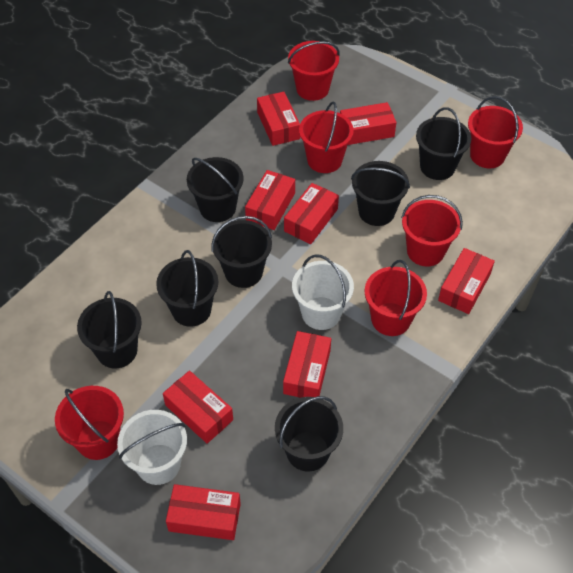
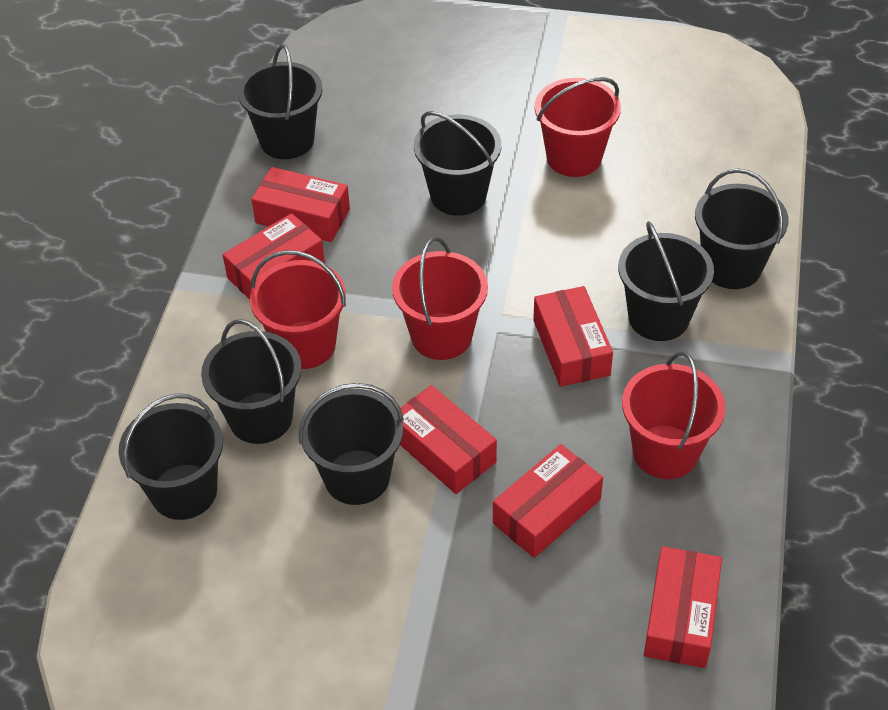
red box: [163,371,233,444] [166,484,241,540] [245,170,295,230] [257,92,300,146] [283,331,331,398] [284,183,339,244] [340,102,396,145] [438,248,495,314] = 8 -> [223,213,325,299] [252,167,350,242] [400,385,497,494] [493,444,603,558] [533,286,613,387] [644,546,722,668] = 6
red bucket: [55,386,124,460] [288,41,340,101] [299,101,354,173] [365,260,427,336] [401,195,463,267] [468,96,523,168] = 6 -> [250,250,346,369] [392,236,488,360] [535,77,621,177] [622,351,726,479] = 4
white bucket: [117,410,187,485] [292,255,354,330] = 2 -> none = 0

